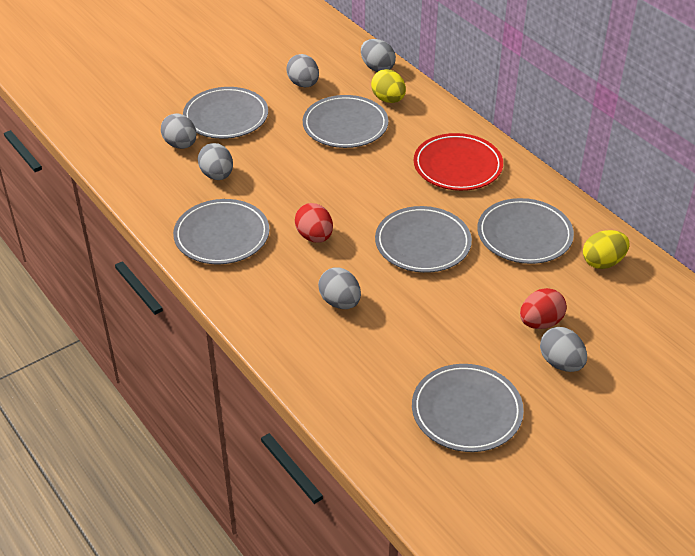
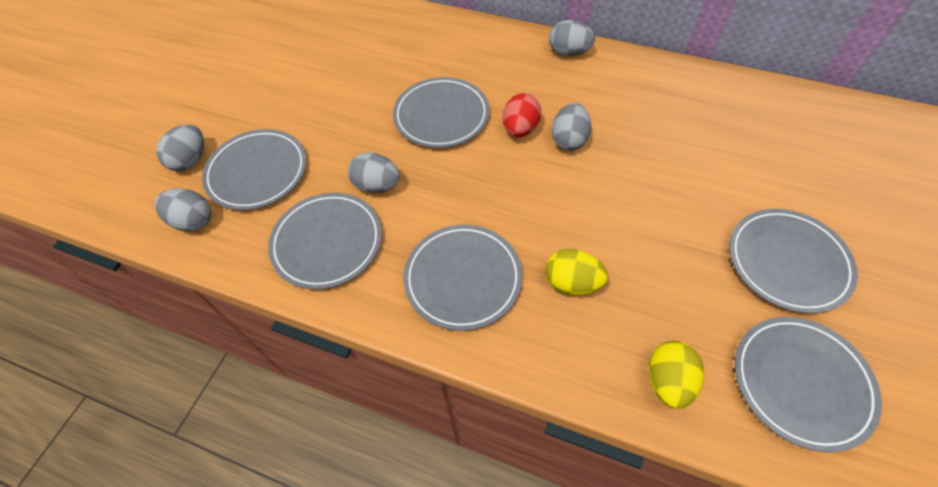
grey egg: [161,114,197,149] [198,143,233,180] [286,54,319,88] [318,267,361,309] [361,39,396,72] [540,327,587,372] = 6 -> [154,188,211,232] [156,124,204,171] [348,152,400,193] [549,20,595,56] [552,103,591,151] = 5
red egg: [295,203,333,243] [520,288,566,329] = 2 -> [503,93,541,137] = 1
red plate: [414,133,503,191] = 1 -> none = 0

